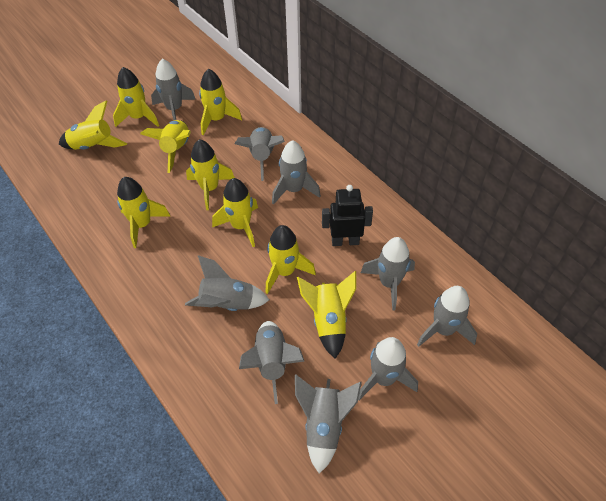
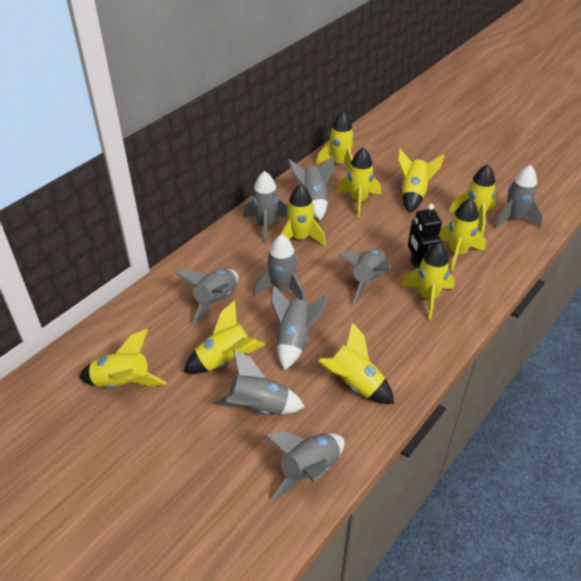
yellow rocket: [59,101,127,150] [113,67,159,127] [117,177,170,248] [140,120,191,173] [186,139,235,210] [199,69,242,135] [212,178,258,247] [266,225,316,294] [297,271,356,359] = 9 -> [79,329,167,388] [184,300,265,374] [280,184,326,246] [316,111,354,169] [317,322,394,404] [336,147,381,217] [397,148,444,213] [401,242,455,320] [439,198,486,271] [449,164,496,235] = 10

